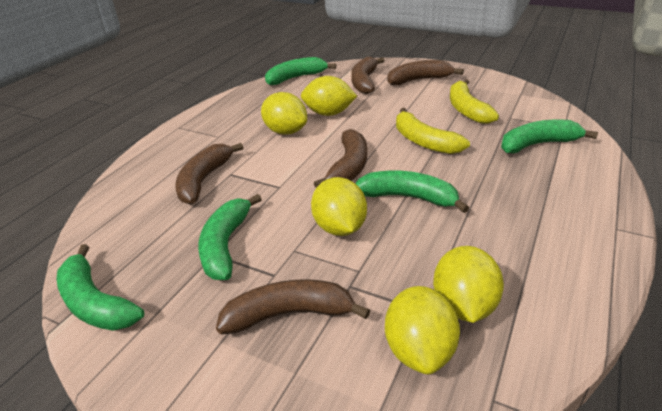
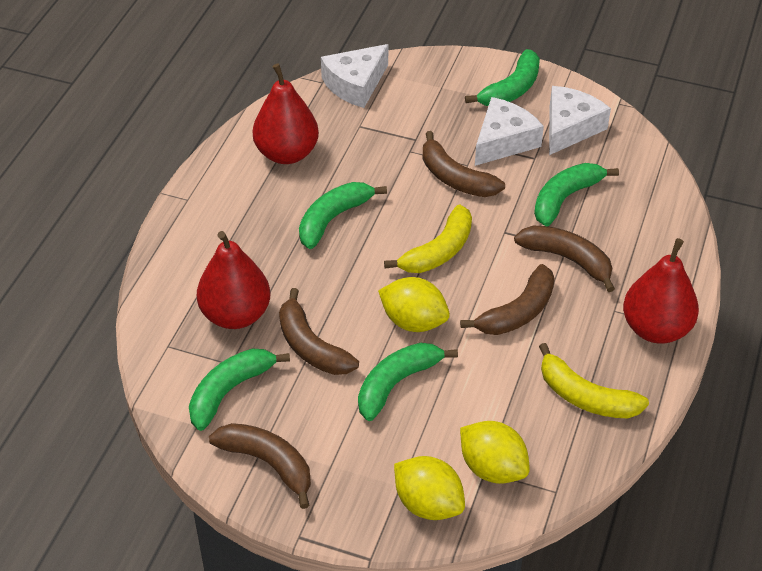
red pear: none = 0 -> [197,231,270,329] [253,64,319,164] [623,238,699,343] = 3
white cheese: none = 0 -> [321,44,388,108] [475,97,544,166] [549,86,611,155] = 3
yellow lemon: [261,92,307,134] [301,76,357,116] [311,177,367,236] [385,286,460,375] [433,246,504,323] = 5 -> [378,277,450,332] [394,456,465,520] [460,421,530,484] = 3

